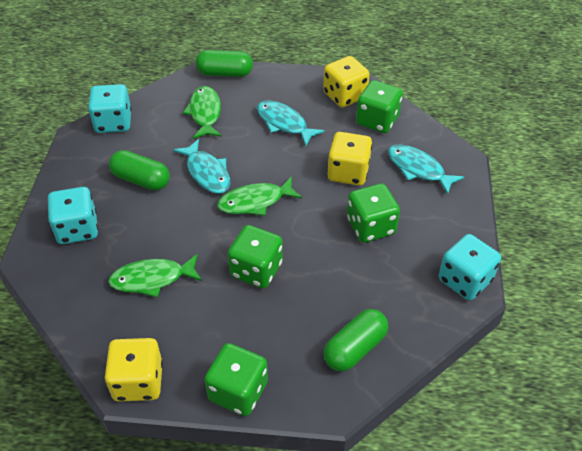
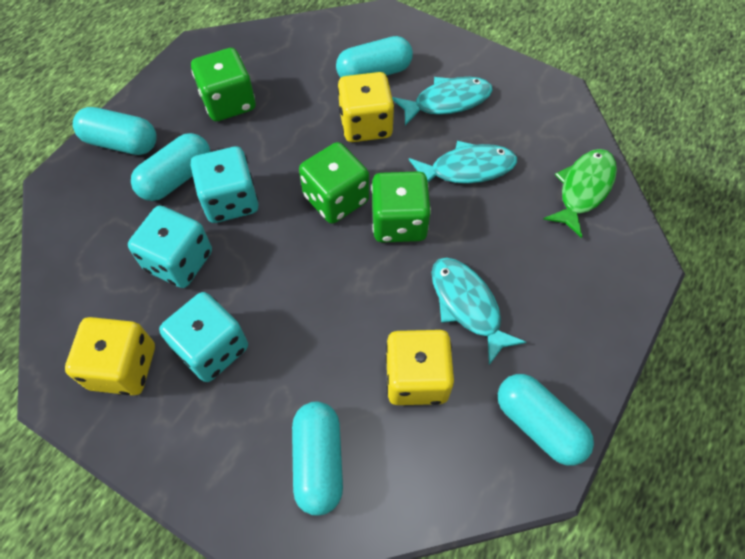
green capsule: [109,150,170,190] [196,50,253,77] [324,309,388,372] = 3 -> none = 0
green dice: [204,343,268,416] [228,225,283,288] [347,183,400,243] [356,80,403,133] = 4 -> [191,48,256,121] [299,142,369,224] [371,171,431,243] = 3
green fish: [108,254,202,297] [183,86,222,139] [217,176,302,216] = 3 -> [543,149,617,238] = 1
turquoise capsule: none = 0 -> [73,107,157,155] [131,133,211,201] [292,402,343,516] [336,36,413,78] [498,374,594,466] = 5

